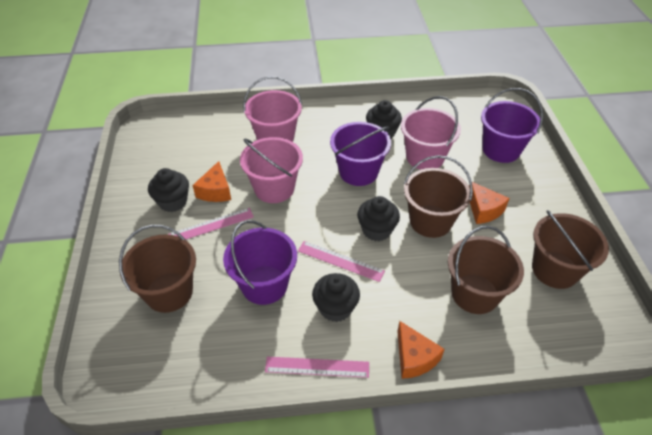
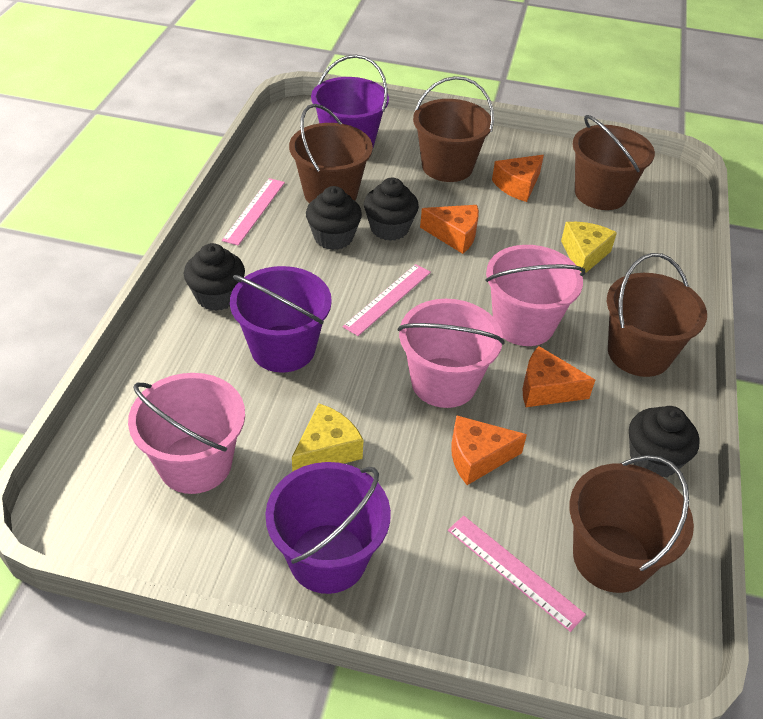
brown bucket: [119,225,196,313] [404,155,473,238] [448,226,524,314] [532,210,609,289] = 4 -> [289,104,373,203] [413,76,494,182] [569,455,694,593] [572,115,655,210] [607,253,707,377] = 5
orange cheese: [192,161,231,202] [397,321,445,379] [469,182,510,224] = 3 -> [420,205,479,254] [451,416,527,485] [492,155,544,202] [523,346,595,407] = 4
yellow cheese: none = 0 -> [292,403,363,472] [561,222,617,273] = 2

